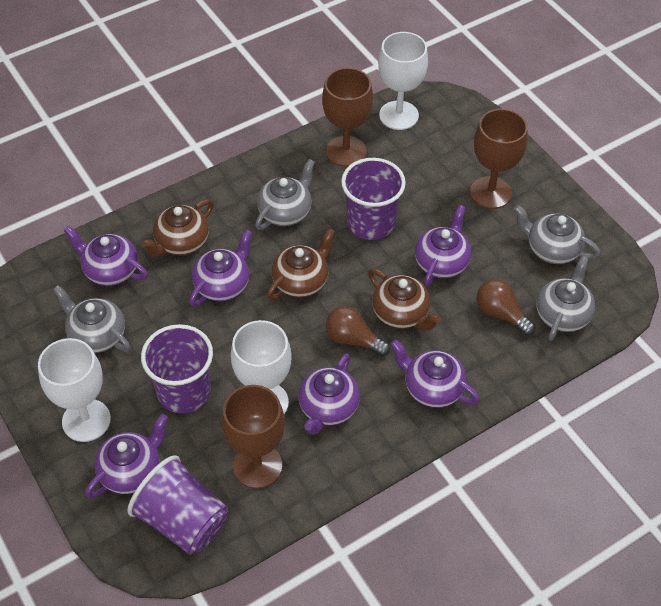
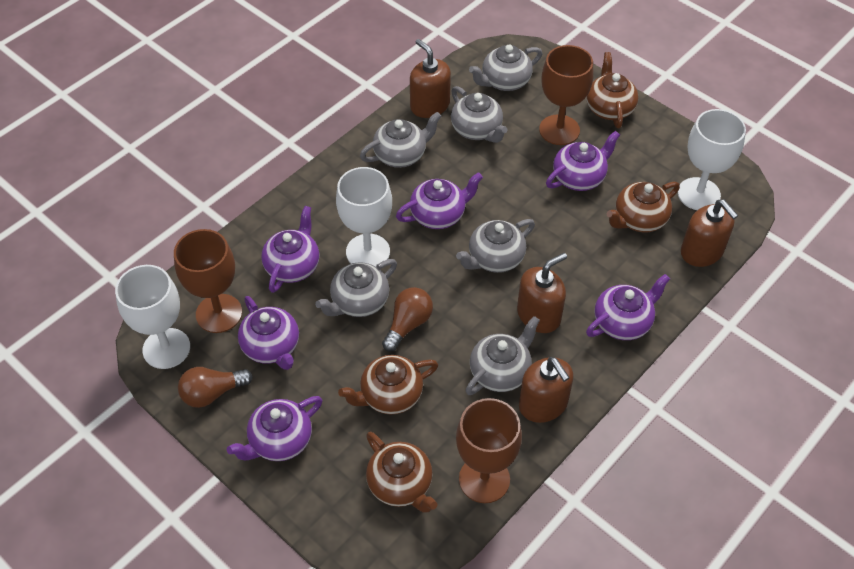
brown soap dispenser: none = 0 -> [410,39,451,118] [517,253,567,333] [519,357,573,423] [681,200,738,267] = 4
brown teapot: [141,199,214,257] [267,228,335,300] [368,269,441,331] = 3 -> [338,355,438,414] [366,432,438,513] [586,52,638,128] [607,182,680,232] = 4
grey teapot: [53,285,131,353] [255,159,315,230] [514,205,600,264] [536,255,595,341] = 4 -> [315,259,397,317] [360,112,442,168] [451,86,507,143] [456,219,535,273] [465,316,540,395] [469,44,542,91] = 6
purple cup: [127,455,228,555] [141,324,213,414] [341,158,406,240] = 3 -> none = 0

